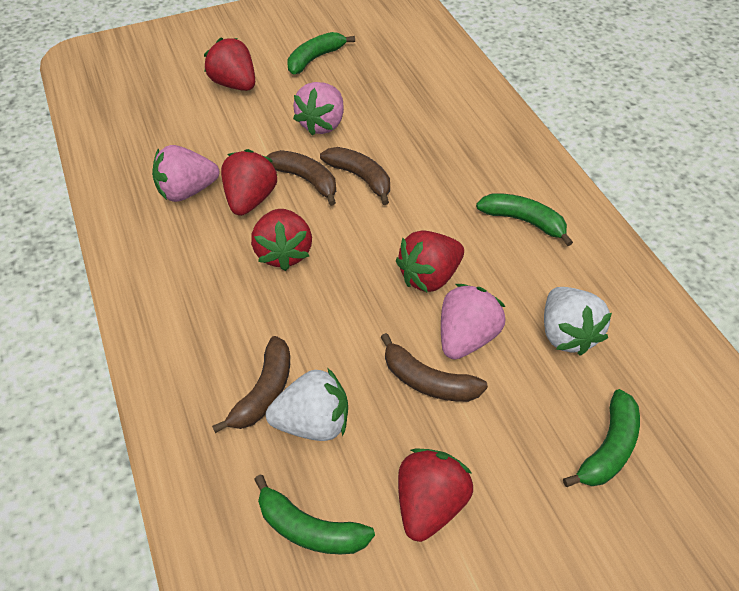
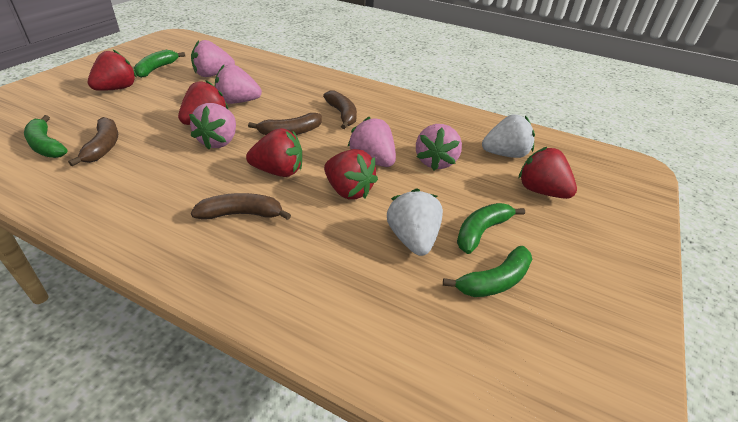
pink strawberry: [152,145,219,202] [293,82,344,136] [441,284,506,360] = 3 -> [189,103,236,149] [191,40,235,77] [215,64,262,104] [348,116,396,167] [416,124,462,170] = 5

